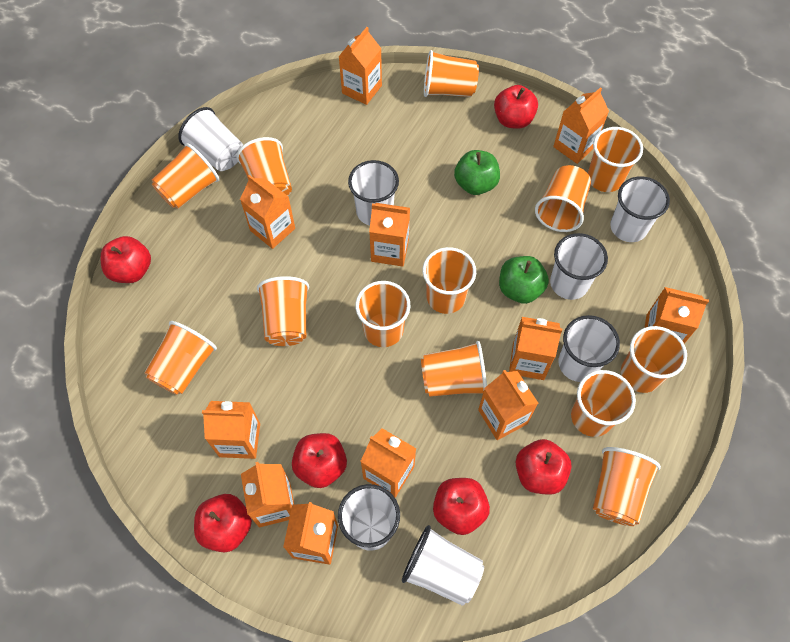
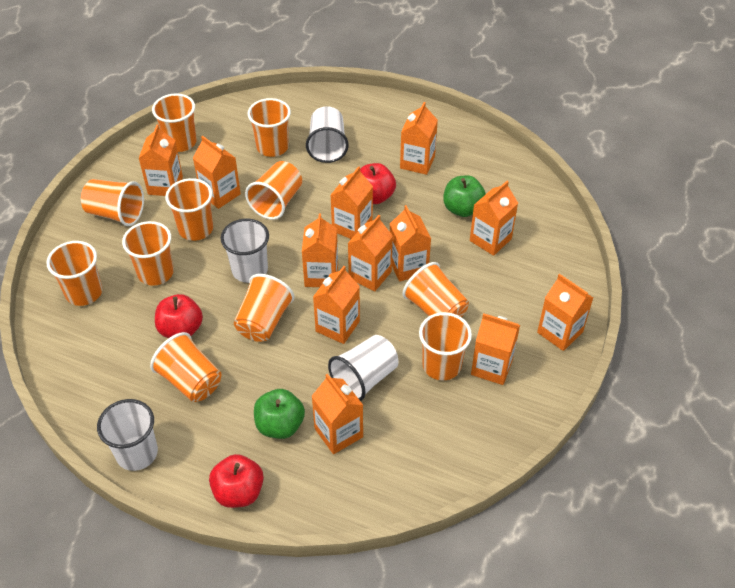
orange carton: [202,401,260,459] [240,175,295,249] [241,462,294,527] [283,502,338,565] [339,27,382,105] [360,428,416,498] [369,203,410,267] [478,370,538,440] [509,317,562,380] [553,87,609,164] [645,287,709,344] = 11 -> [138,124,183,196] [193,136,241,209] [302,213,338,287] [312,374,363,454] [313,266,360,344] [330,166,373,239] [348,215,393,292] [390,205,431,282] [400,102,438,175] [470,181,518,256] [471,313,520,385] [537,274,593,351] = 12
orange cup: [144,321,217,395] [152,143,219,209] [236,137,292,196] [257,276,309,346] [355,281,410,347] [421,341,487,397] [423,247,476,314] [424,50,479,97] [535,165,591,232] [571,370,636,437] [588,127,643,192] [593,447,661,526] [621,326,687,393] = 13 -> [47,241,102,306] [81,179,144,226] [122,221,174,286] [150,332,221,402] [152,93,197,152] [165,178,213,241] [234,274,294,342] [245,161,302,220] [247,98,291,157] [402,262,469,317] [419,312,472,380] = 11
red apple: [100,236,151,283] [194,494,252,552] [292,433,347,488] [433,478,490,535] [494,85,538,129] [516,439,572,495] = 6 -> [155,294,203,338] [209,454,264,508] [360,163,396,204] = 3
white cup: [178,107,243,171] [338,484,400,551] [348,160,399,225] [402,525,484,606] [550,233,608,300] [558,315,620,382] [610,176,670,242] = 7 -> [97,399,158,471] [220,219,269,283] [306,106,349,163] [328,335,399,401] = 4

